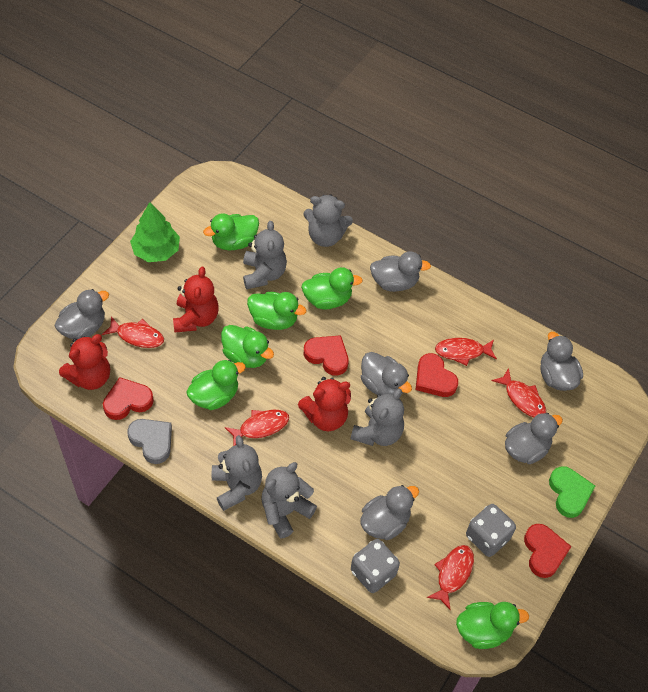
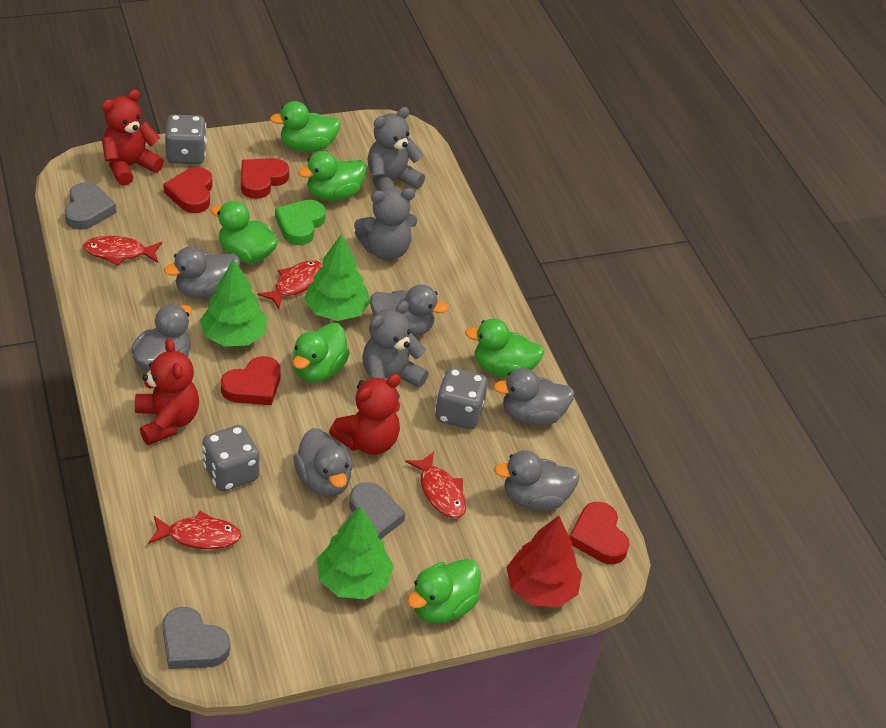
green tree: [130,202,180,262] = 1 -> [200,259,268,347] [305,234,370,321] [317,506,394,599] = 3
grey dice: [351,539,400,593] [466,504,516,557] = 2 -> [164,115,207,164] [202,425,259,491] [435,368,488,429] = 3
grey heart: [127,419,172,464] = 1 -> [65,182,117,230] [162,607,230,669] [348,482,405,539] = 3
grey teddy bear: [212,435,262,511] [243,221,287,289] [261,462,317,539] [303,195,353,247] [350,388,404,446] = 5 -> [354,188,417,261] [362,301,428,399] [367,107,425,191] = 3
red fish: [102,316,164,348] [225,410,289,446] [427,545,474,610] [435,338,497,366] [492,368,546,417] = 5 -> [83,236,162,266] [148,511,241,549] [258,260,322,309] [406,452,466,518] = 4
red tree: none = 0 -> [506,516,582,607] = 1

